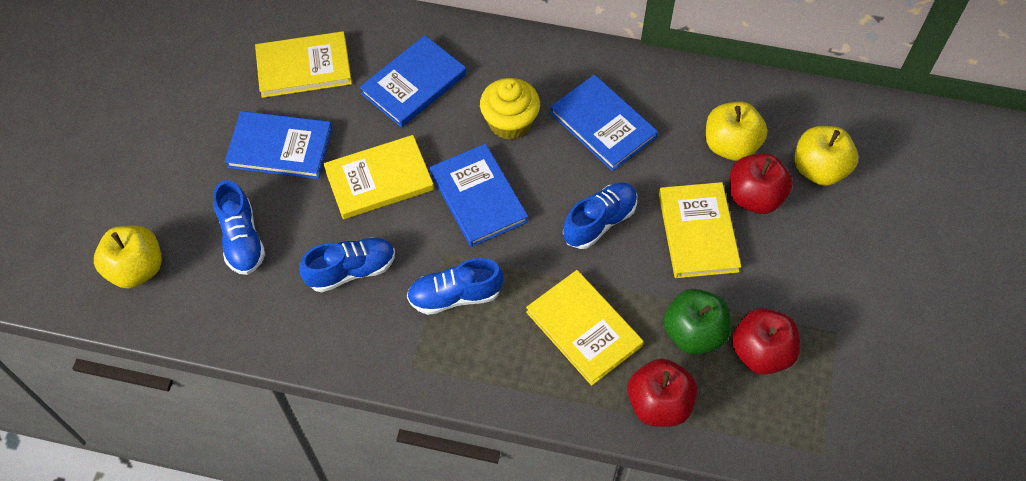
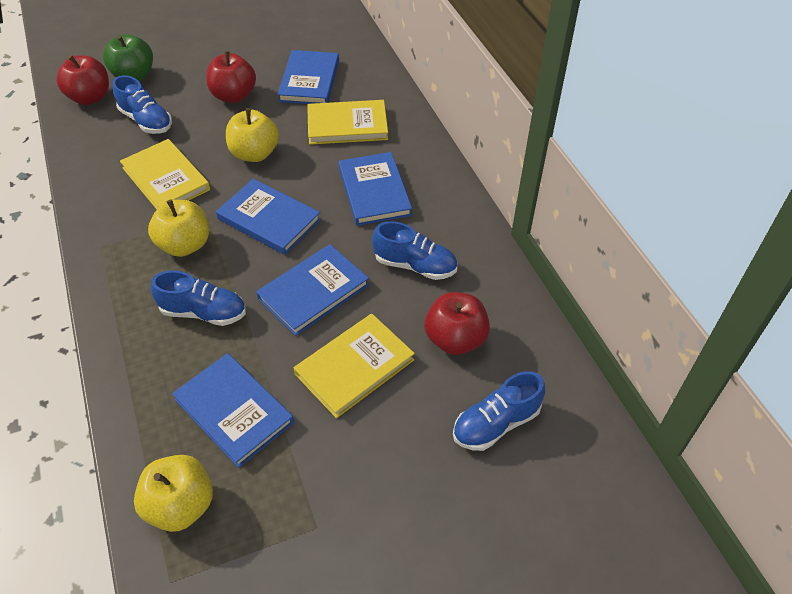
blue book: [225,111,332,179] [359,35,466,128] [430,144,528,247] [550,75,658,171] = 4 -> [172,353,294,468] [216,179,321,255] [256,244,369,336] [277,50,339,104] [339,152,412,226] = 5
yellow book: [255,31,352,98] [323,135,434,219] [526,270,644,386] [659,182,741,278] = 4 -> [120,139,210,209] [294,314,415,418] [307,100,388,145] = 3
yellow cupcake: [480,78,540,140] = 1 -> none = 0

